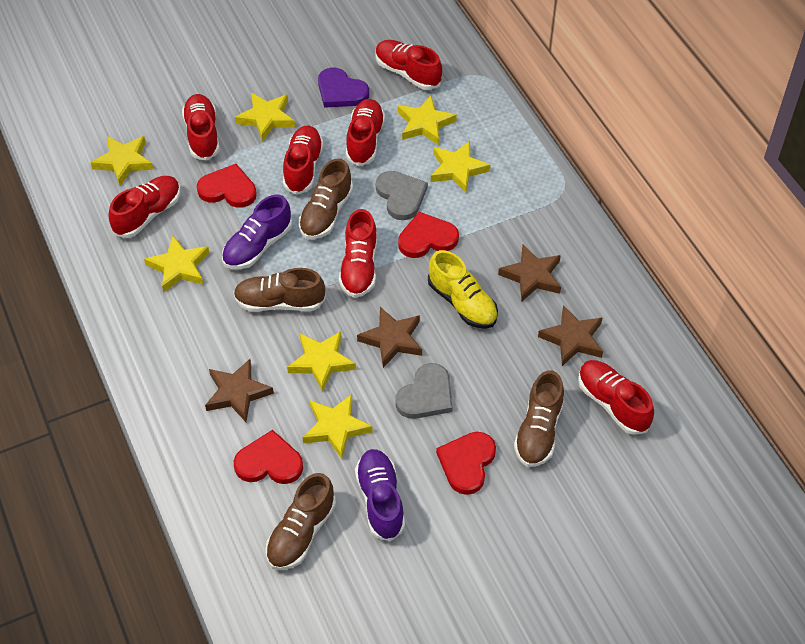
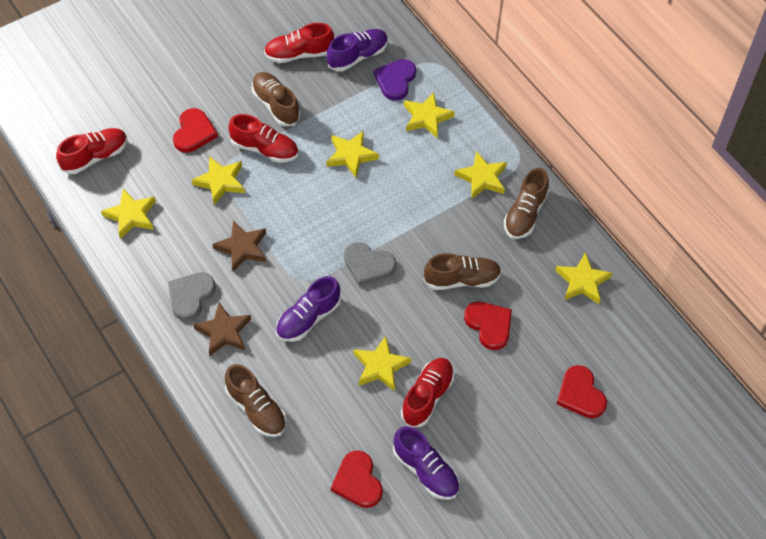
brown star: [205,359,274,422] [357,307,422,368] [498,245,561,302] [538,305,603,366] = 4 -> [193,302,251,356] [212,220,266,272] = 2
purple shoe: [222,195,292,269] [355,449,405,541] = 2 -> [276,276,341,342] [327,29,388,71] [393,426,460,500] = 3
red shoe: [109,176,180,238] [182,94,220,161] [283,125,324,195] [339,209,377,298] [346,99,385,166] [376,40,442,90] [578,360,654,435] = 7 -> [56,128,127,174] [228,114,298,163] [264,23,334,63] [401,358,454,427] = 4
yellow shoe: [428,250,498,329] = 1 -> none = 0

